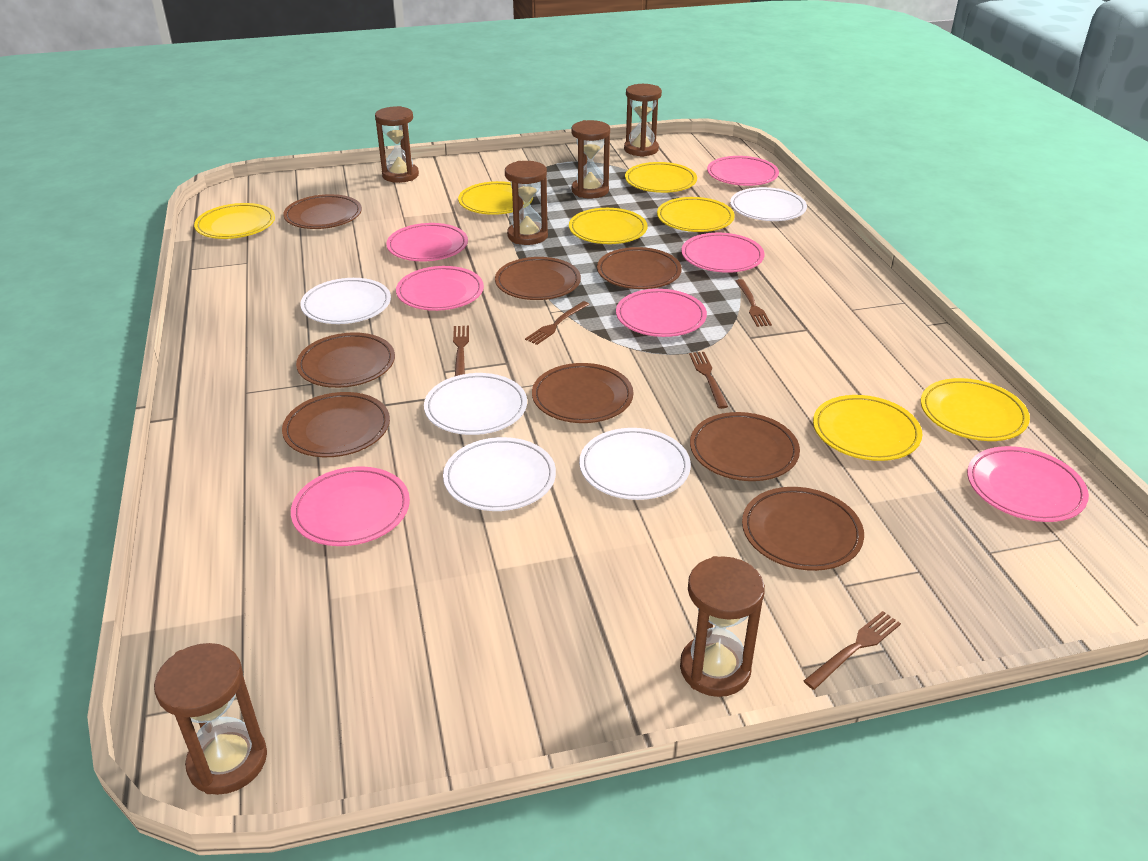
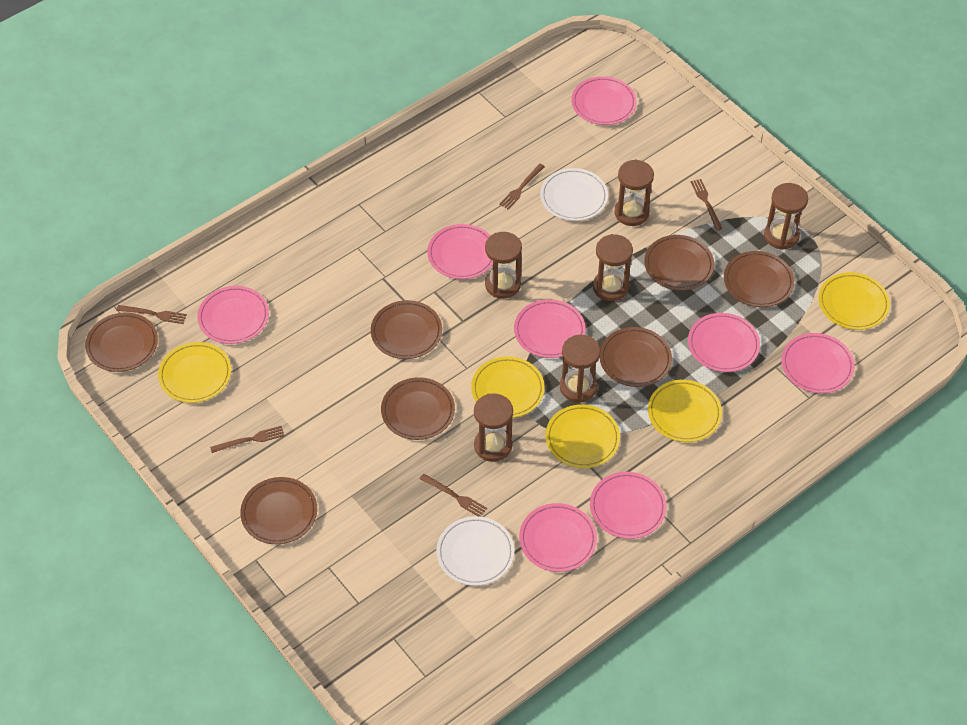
brown plate: [282,392,390,457] [283,194,362,229] [296,332,395,388] [495,257,581,300] [532,363,634,423] [597,247,682,289] [690,412,800,481] [742,487,864,571] = 8 -> [85,312,158,372] [240,477,317,544] [371,300,442,359] [381,377,455,440] [600,327,672,387] [644,235,714,291] [724,251,794,307] = 7
pink plate: [291,466,410,546] [386,223,468,261] [396,266,484,311] [616,289,707,337] [681,233,764,273] [707,156,779,186] [967,446,1089,522] = 7 -> [197,286,269,344] [427,224,493,279] [514,299,586,358] [519,503,597,572] [571,76,637,125] [590,472,667,539] [688,313,760,372] [781,333,855,393] = 8
white plate: [300,278,391,324] [424,373,527,435] [443,437,556,511] [579,428,691,500] [730,187,807,221] = 5 -> [436,516,514,586] [540,168,608,221] = 2
yellow plate: [194,203,275,239] [458,181,533,215] [569,208,647,244] [625,162,697,193] [657,197,735,232] [813,395,922,461] [921,378,1030,441] = 7 -> [158,342,231,403] [471,356,545,418] [545,404,620,468] [648,380,722,442] [818,272,890,330] = 5

